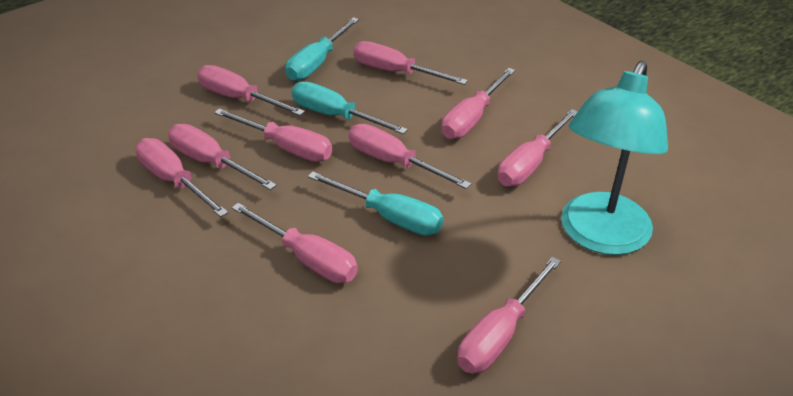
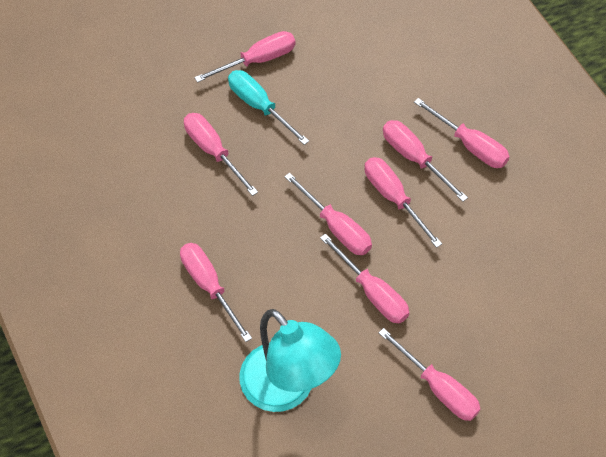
pink screwdriver: [135,138,228,217] [168,124,277,190] [197,65,305,116] [214,108,332,162] [232,203,358,283] [349,124,471,189] [353,41,468,85] [441,68,516,139] [457,257,561,374] [498,109,578,187] = 10 -> [180,243,252,342] [184,113,258,196] [194,31,295,83] [284,173,372,255] [320,234,409,324] [365,157,442,248] [379,328,481,421] [383,120,468,202] [414,98,510,168] = 9
turquoise screwdriver: [285,17,359,81] [292,81,408,134] [308,172,443,236] = 3 -> [228,70,309,145] = 1

